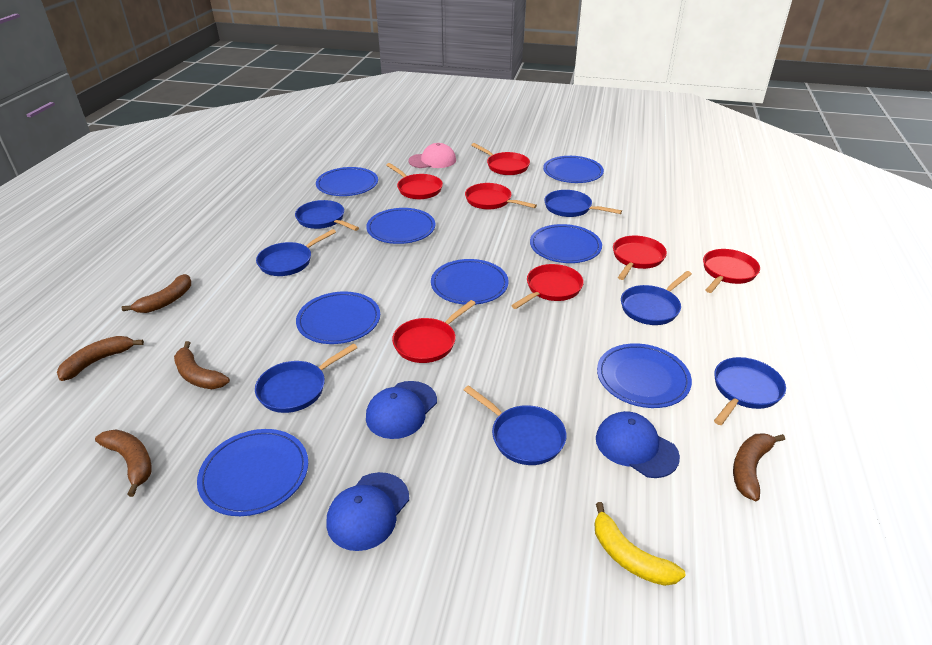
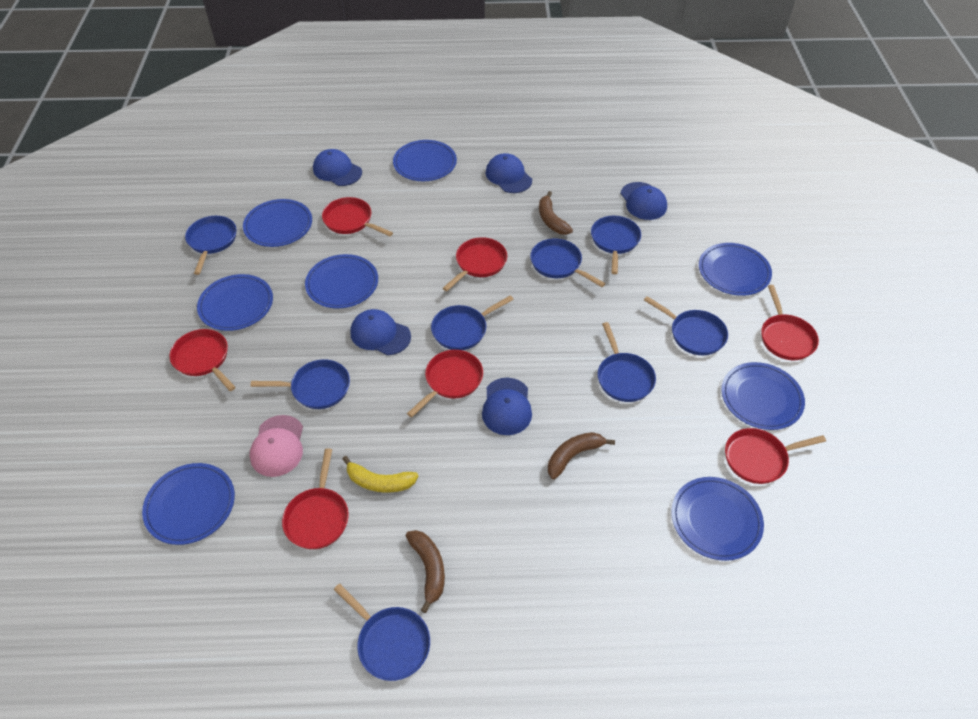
blue cap: [326,472,409,551] [366,381,437,439] [596,411,680,478] = 3 -> [313,149,362,186] [350,309,411,355] [482,378,532,435] [486,153,532,193] [620,182,667,220] = 5
blue pan: [255,343,358,413] [256,229,336,276] [295,200,359,231] [464,385,567,465] [544,190,622,217] [621,271,692,325] [714,357,786,425] = 7 -> [185,216,237,275] [251,359,350,409] [334,584,430,681] [431,295,514,350] [530,239,605,287] [591,216,641,274] [598,322,656,402] [644,296,728,355] = 8
brown banana: [57,336,144,381] [95,429,152,497] [121,274,191,313] [174,341,230,389] [733,433,785,501] = 5 -> [406,530,445,613] [539,191,573,235] [548,432,615,479] = 3

